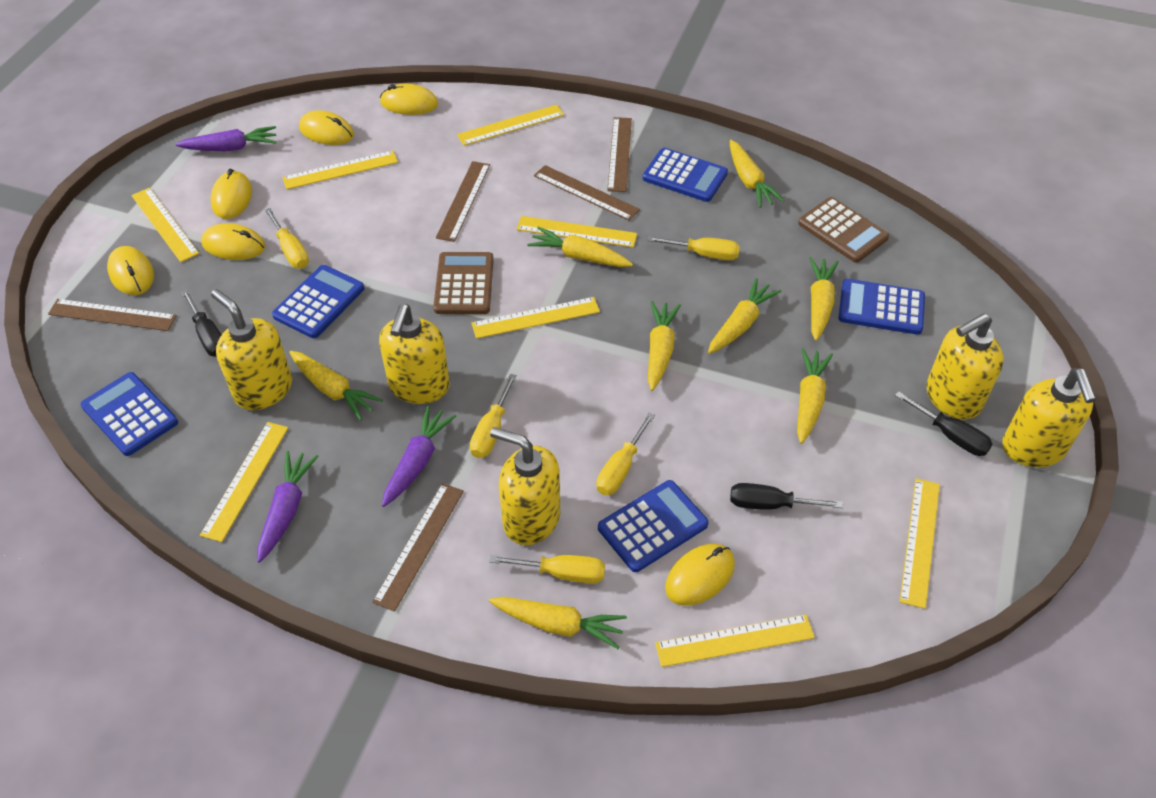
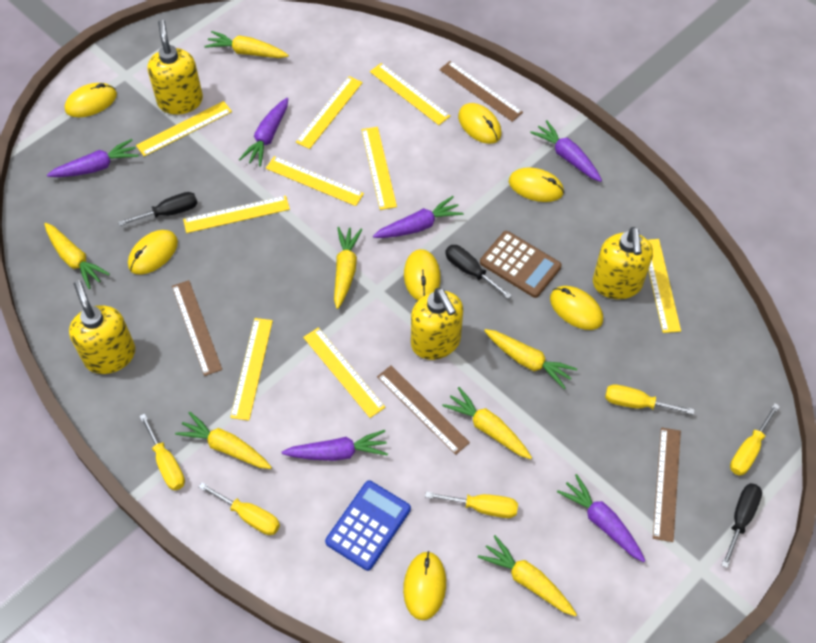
blue calculator: [80,372,178,456] [272,265,364,338] [598,480,709,572] [643,148,728,202] [838,279,925,335] = 5 -> [325,481,411,571] = 1
brown calculator: [433,252,494,314] [798,197,889,263] = 2 -> [480,231,562,298] = 1
brown ruler: [48,299,177,331] [372,483,464,612] [436,161,490,242] [534,165,640,221] [607,117,632,192] = 5 -> [172,280,222,376] [377,366,470,455] [439,61,523,122] [653,428,681,542] = 4
purple carrot: [176,126,277,151] [257,451,318,563] [382,406,456,507] = 3 -> [47,139,139,177] [239,98,288,167] [282,430,388,461] [373,196,464,238] [530,120,602,182] [557,474,645,562] = 6
yellow carrot: [289,351,383,421] [489,597,627,649] [527,227,633,267] [648,301,681,391] [708,278,782,354] [730,140,785,208] [797,348,833,444] [809,257,839,341] = 8 -> [44,223,110,289] [175,412,272,469] [204,31,289,58] [334,227,363,309] [442,387,532,459] [478,535,577,617] [484,329,577,389] = 7
yellow mouse: [107,246,154,295] [201,223,265,260] [211,169,252,219] [299,110,354,145] [380,84,438,115] [665,544,735,606] = 6 -> [65,83,117,117] [128,230,178,275] [403,551,446,620] [404,249,441,300] [458,103,502,144] [509,167,564,202] [550,286,603,330] = 7
yellow ruler: [131,188,199,262] [200,422,288,542] [282,151,398,190] [457,105,564,146] [471,297,600,339] [517,216,637,247] [655,614,815,667] [900,478,940,609] = 8 -> [136,101,232,156] [183,196,290,233] [230,318,273,421] [266,156,364,206] [296,76,363,149] [303,327,385,418] [361,127,397,210] [370,63,450,125] [648,239,681,333] = 9
yellow soap dispenser: [211,289,292,410] [379,304,450,404] [490,427,560,545] [926,314,1004,420] [1002,368,1096,467] = 5 -> [69,280,135,374] [148,19,203,115] [411,288,463,360] [593,227,653,299] = 4

